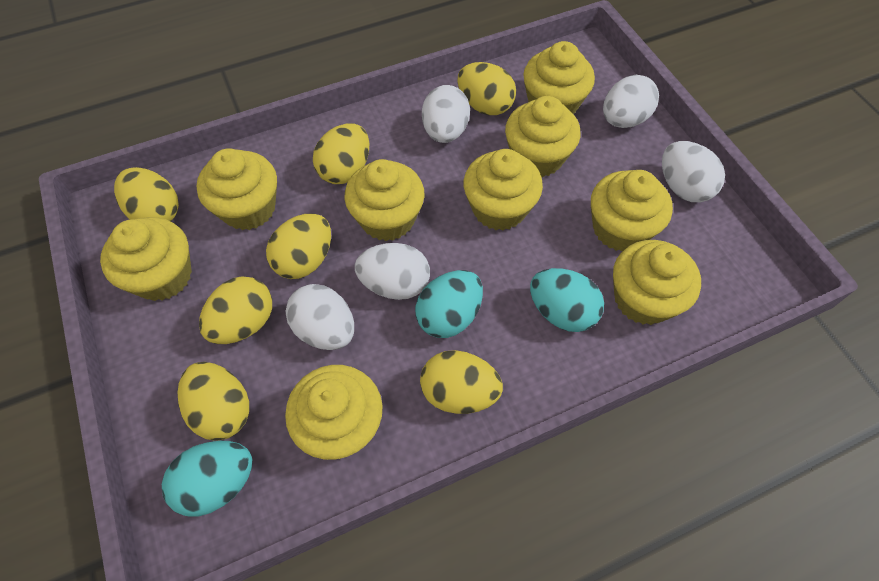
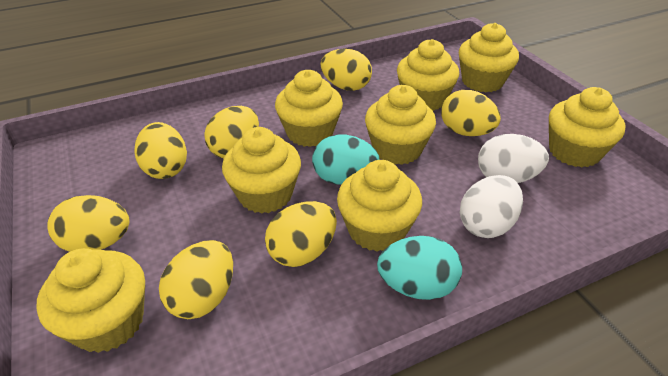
turquoise egg: [162,441,252,517] [415,270,483,338] [530,268,604,332] = 3 -> [312,134,379,185] [377,236,462,300] = 2
white egg: [286,284,354,350] [355,243,430,300] [422,85,470,143] [603,75,659,128] [662,141,725,202] = 5 -> [460,175,523,238] [478,134,549,183] = 2
yellow cupcake: [100,217,192,301] [196,148,277,230] [285,365,383,460] [344,159,425,241] [464,149,543,231] [505,96,581,177] [523,41,595,114] [591,170,673,251] [613,240,701,325] = 9 -> [37,248,145,353] [222,127,301,214] [275,70,343,147] [337,160,422,251] [365,85,436,165] [397,39,459,111] [459,23,519,92] [549,87,626,168] = 8

